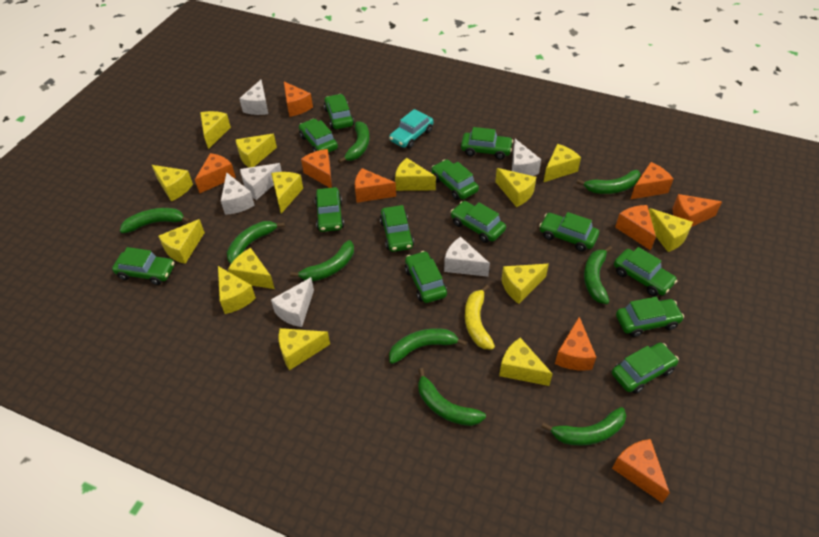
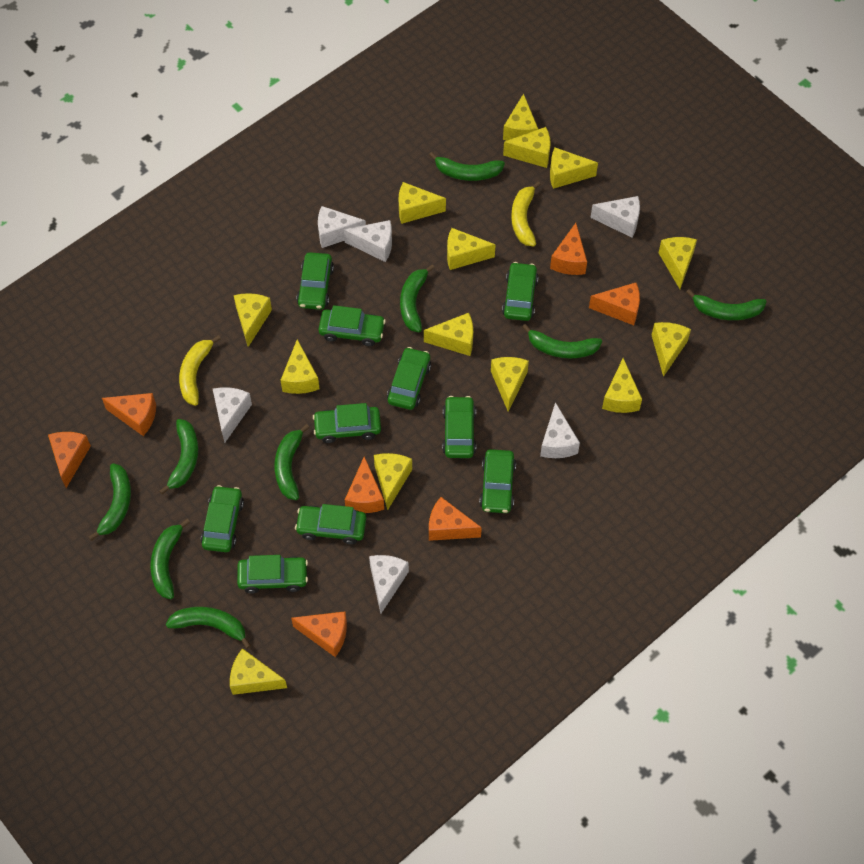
green car: [112,247,174,285] [299,119,338,153] [315,187,344,232] [324,94,354,129] [380,205,414,252] [405,251,447,303] [431,159,479,200] [451,201,506,243] [461,127,513,160] [539,212,599,251] [612,343,679,394] [614,247,677,296] [616,297,684,337] = 13 -> [201,485,244,552] [237,555,308,593] [295,504,366,544] [296,252,334,310] [313,403,381,443] [319,305,386,346] [387,347,431,410] [442,396,476,458] [479,449,516,513] [502,262,539,321] = 10
orange cheese: [195,153,236,193] [284,82,313,117] [301,149,332,188] [355,168,396,203] [555,317,596,371] [612,439,670,503] [615,205,656,250] [630,162,673,200] [673,194,722,227] = 9 -> [48,432,91,488] [102,393,156,436] [291,611,347,657] [345,456,384,513] [429,497,482,541] [550,223,587,275] [589,283,640,325] = 7
turquoise car: [389,109,433,149] = 1 -> none = 0
yellow banana: [465,284,495,350] = 1 -> [179,335,221,406] [511,181,541,246] = 2

